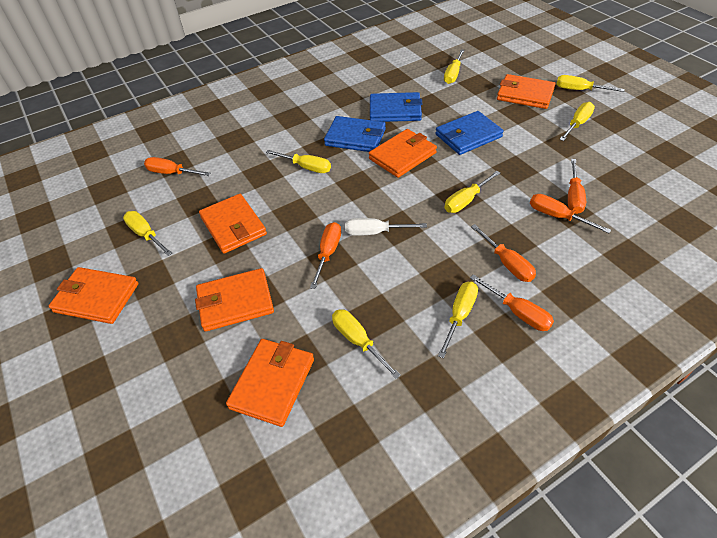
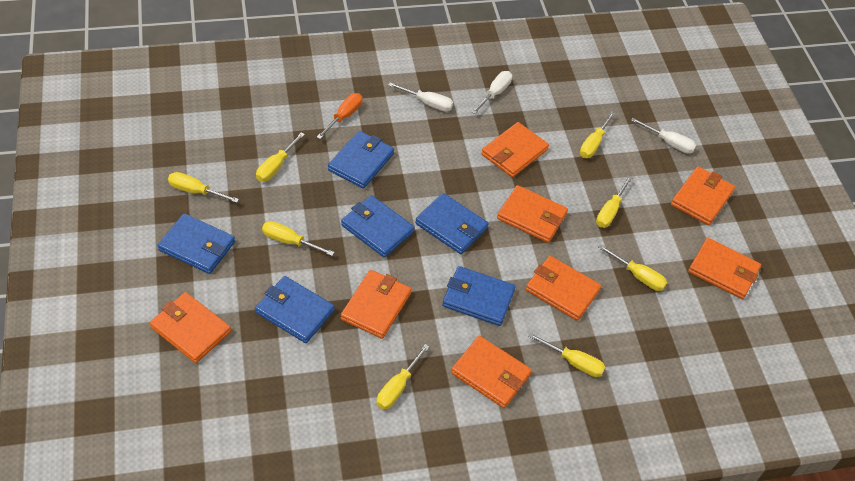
blue wallet: [324,116,386,152] [370,92,423,122] [435,111,504,155] = 3 -> [158,214,235,274] [255,276,335,343] [328,131,394,188] [341,195,415,258] [415,193,489,254] [442,266,516,326] = 6
orange screwdriver: [144,157,210,176] [310,222,341,289] [470,274,554,331] [471,224,536,282] [530,194,611,233] [568,159,586,214] = 6 -> [317,93,362,139] = 1
orange wallet: [48,267,139,324] [195,268,274,331] [199,194,267,254] [226,339,314,427] [369,129,437,178] [497,74,555,109] = 6 -> [150,292,231,363] [341,270,412,339] [451,336,532,408] [481,122,549,177] [497,185,568,243] [526,256,601,321] [671,167,735,225] [688,238,761,299] = 8
white screwdriver: [345,218,427,236] = 1 -> [388,82,453,112] [472,71,512,114] [631,118,696,154] = 3

